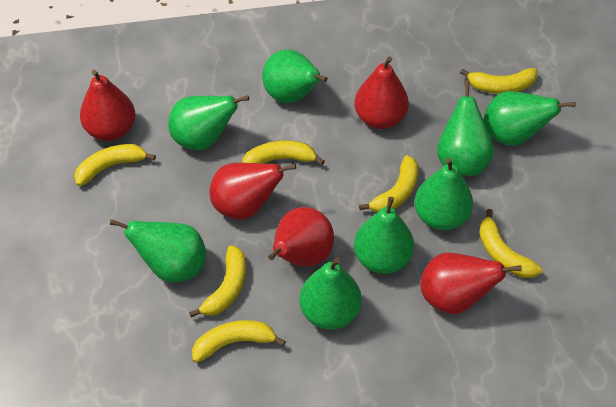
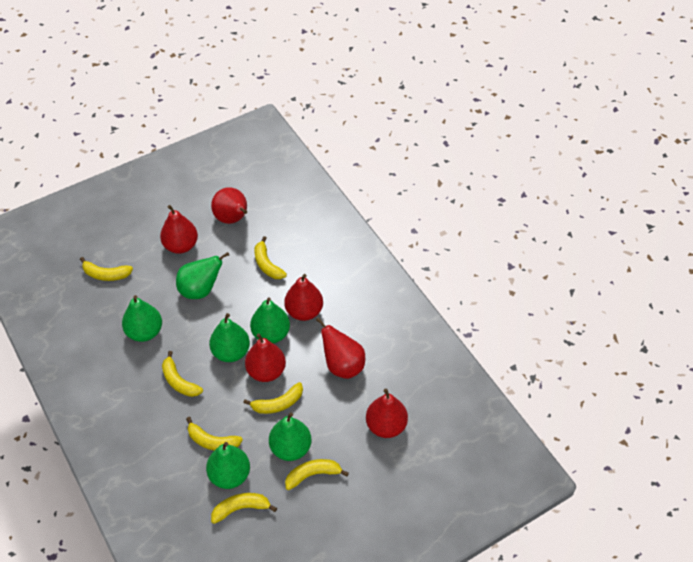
green pear: [110,219,206,283] [168,95,249,150] [262,50,327,103] [299,257,362,330] [354,197,414,274] [414,158,473,230] [437,80,494,176] [484,91,575,146] = 8 -> [122,295,162,342] [176,252,229,299] [206,442,250,489] [209,313,250,362] [250,298,290,343] [269,412,312,461] = 6
red pear: [80,70,136,141] [210,163,296,220] [268,207,334,267] [354,56,409,129] [420,253,522,314] = 5 -> [160,205,198,254] [211,187,247,224] [245,333,286,382] [284,274,323,321] [316,317,365,379] [366,389,408,438] = 6

